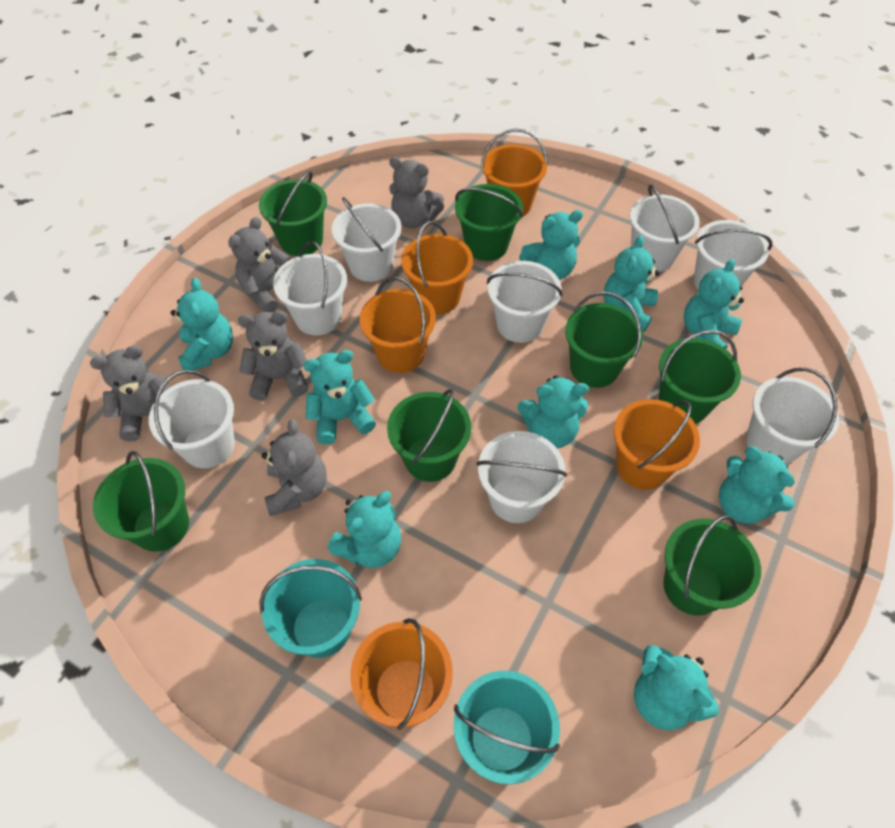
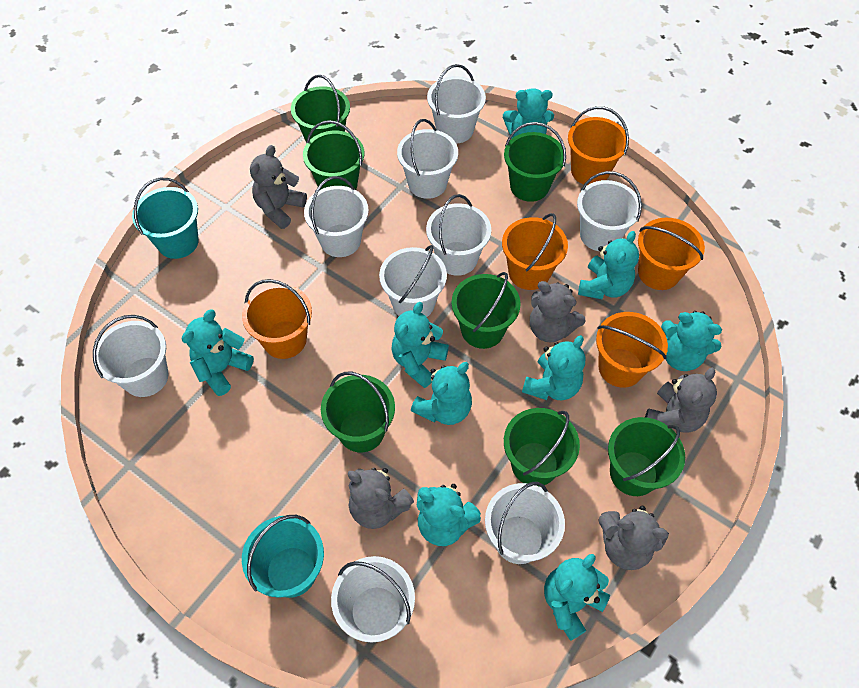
white bucket: [149,370,235,468] [273,241,347,335] [332,197,401,282] [476,431,567,523] [487,261,563,343] [629,184,700,272] [694,220,772,290] [746,368,839,464] = 8 -> [93,315,169,397] [304,176,369,257] [331,556,415,643] [379,245,447,317] [397,119,458,199] [426,194,491,276] [427,64,486,144] [485,482,565,564] [577,171,642,251] = 9

